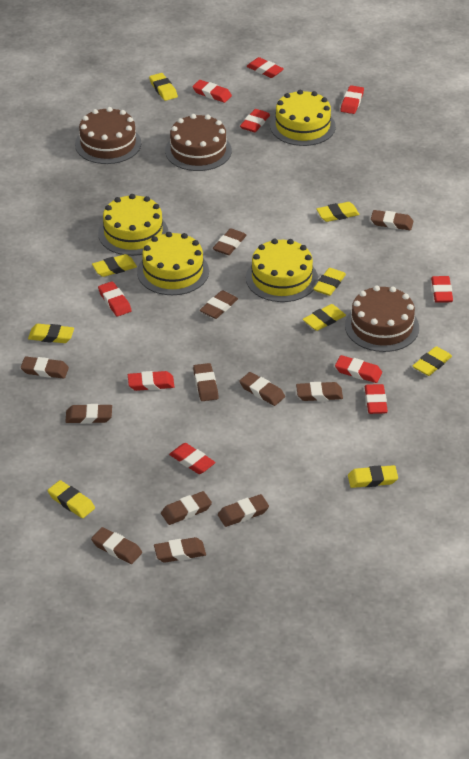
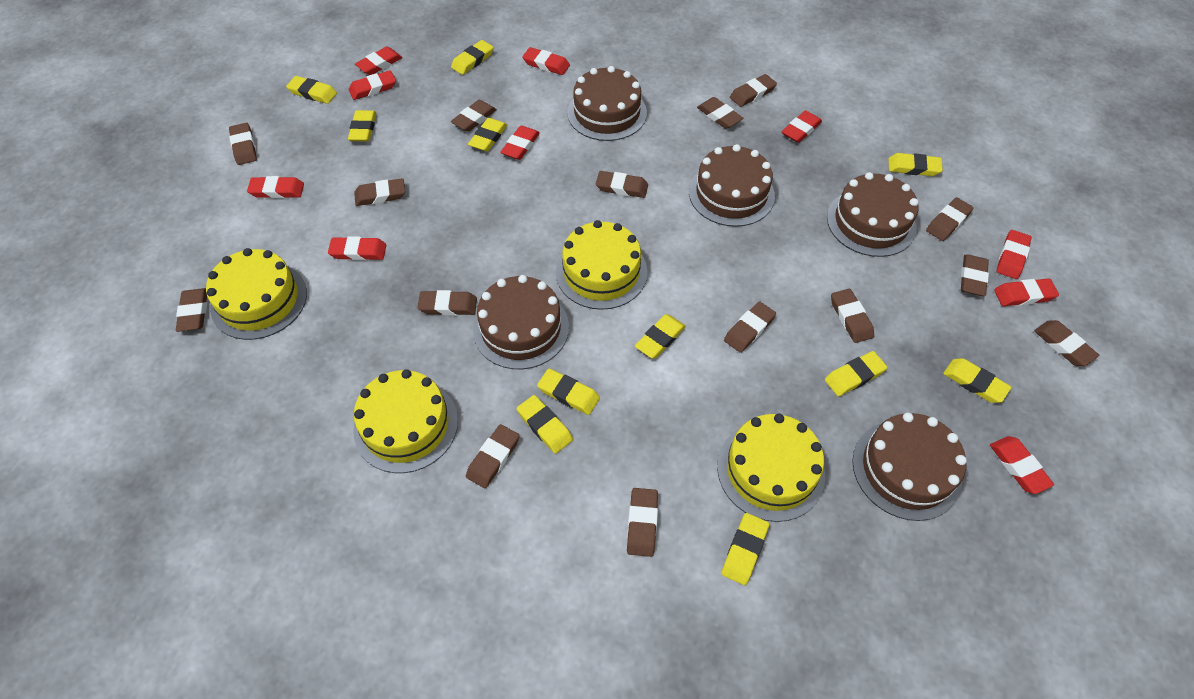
brown cake: [75,107,141,164] [165,114,232,171] [345,285,419,352] = 3 -> [473,275,569,369] [567,66,647,141] [689,144,775,227] [827,172,919,257] [852,413,967,521] = 5
brown eraser: [21,357,69,379] [65,404,112,424] [91,527,142,564] [154,537,206,563] [161,491,212,525] [193,363,219,401] [200,290,238,319] [213,228,247,255] [218,494,269,527] [239,372,285,406] [296,382,343,401] [371,210,414,230] = 12 -> [176,288,207,332] [229,123,257,165] [354,178,405,206] [417,290,477,316] [451,100,497,132] [466,424,520,488] [596,171,648,198] [627,488,658,557] [697,97,743,129] [724,301,776,353] [730,74,777,107] [831,289,874,343] [926,198,974,241] [961,254,989,296] [1034,320,1099,366] = 15
yellow eraser: [28,324,74,343] [48,480,95,518] [92,254,137,277] [149,73,178,101] [303,304,346,331] [313,268,346,296] [316,202,360,222] [348,465,398,488] [413,346,452,376] = 9 -> [286,76,337,104] [348,110,376,141] [451,40,494,75] [468,118,507,152] [517,395,573,454] [537,368,600,415] [635,314,686,359] [721,513,769,585] [825,351,887,397] [888,153,943,176] [943,358,1012,403] = 11

